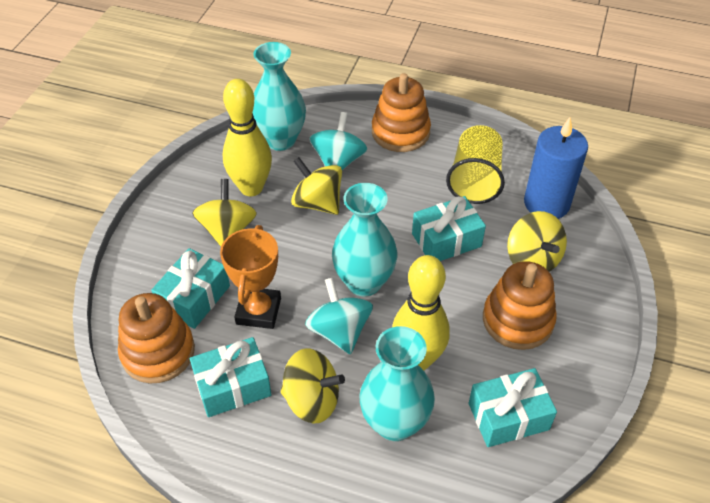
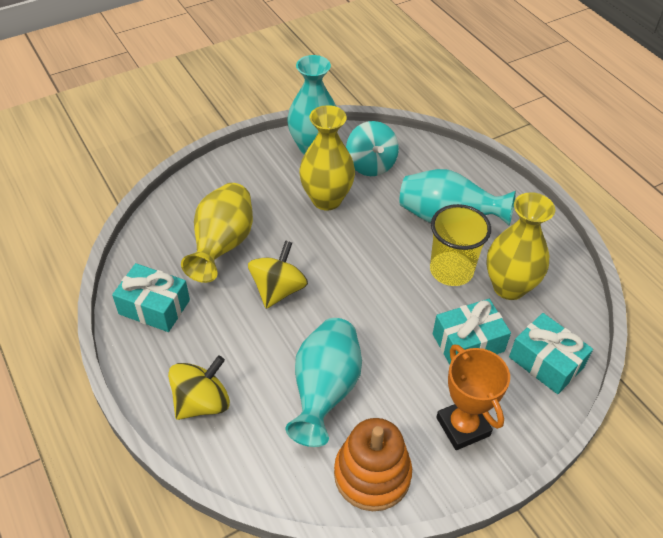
blue candle: [524,117,588,219] = 1 -> none = 0
orange stacking toy: [118,293,195,383] [372,73,431,152] [483,261,557,350] = 3 -> [334,418,412,511] = 1
turquoise gift: [151,248,230,329] [190,337,271,417] [412,196,486,261] [469,368,557,447] = 4 -> [112,263,190,332] [433,299,511,365] [509,313,593,394] = 3
turquoise spinning top: [305,277,373,354] [309,112,368,170] = 2 -> [346,121,399,176] = 1
yellow bowling pin: [223,79,272,196] [392,255,450,371] = 2 -> none = 0
yellow spinning top: [192,179,257,246] [280,348,345,424] [291,157,342,215] [507,211,567,272] = 4 -> [168,355,230,420] [248,240,308,309] = 2
yellow vase: none = 0 -> [181,183,253,283] [299,105,355,210] [486,192,555,300] = 3

